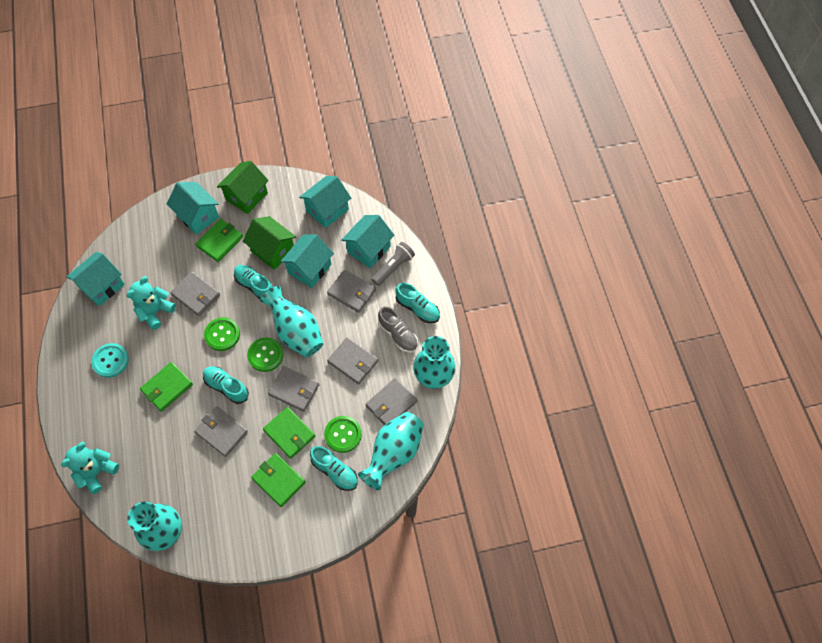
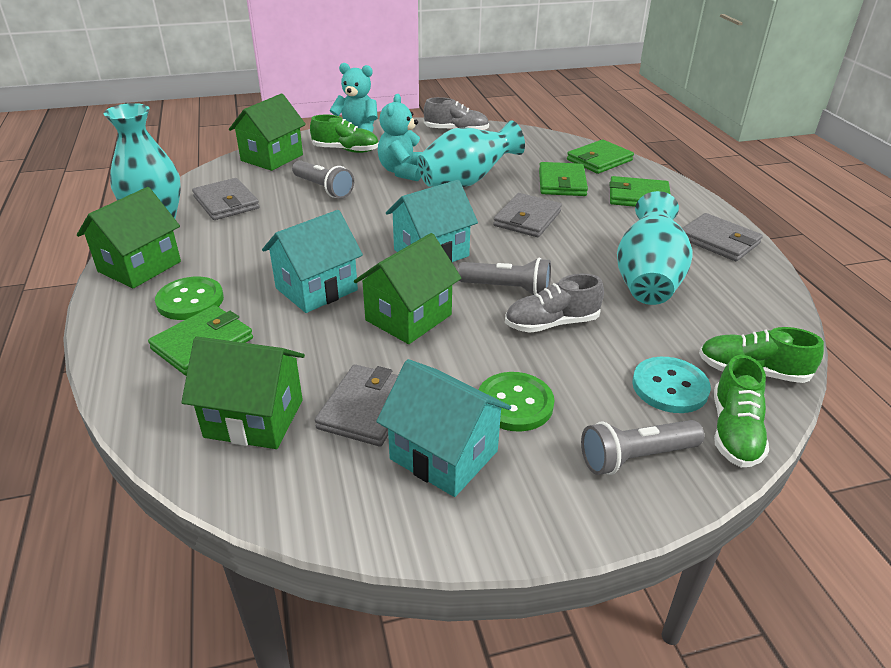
green button: [204,317,240,351] [247,338,284,372] [324,416,362,453] = 3 -> [155,277,224,320] [479,372,554,432] = 2
green house: [217,161,269,214] [243,216,296,270] = 2 -> [77,187,181,288] [181,336,305,449] [229,93,306,171] [354,233,461,344] = 4
green shoe: none = 0 -> [310,114,379,153] [699,327,824,383] [714,355,769,467] = 3
grey flashlight: [371,242,415,286] = 1 -> [292,160,354,199] [458,258,551,295] [581,420,705,475] = 3
grey shoe: [378,306,418,353] = 1 -> [424,97,489,130] [505,274,604,333] = 2
grey wallet: [170,272,220,316] [194,406,248,457] [268,366,320,412] [327,270,376,313] [327,337,378,385] [366,378,418,425] = 6 -> [192,178,260,220] [315,364,398,447] [493,193,562,237] [682,213,763,261] = 4
turquoise house: [67,252,125,306] [167,182,219,235] [280,234,334,288] [299,176,351,228] [341,215,394,268] = 5 -> [262,210,363,313] [376,359,511,497] [386,180,478,262] = 3
turquoise shoe: [203,366,249,404] [234,265,273,299] [310,446,358,491] [396,283,440,323] = 4 -> none = 0
turquoise vase: [127,501,182,551] [260,286,323,357] [358,412,424,490] [413,336,456,389] = 4 -> [104,103,181,219] [417,120,525,187] [617,191,692,305] = 3

